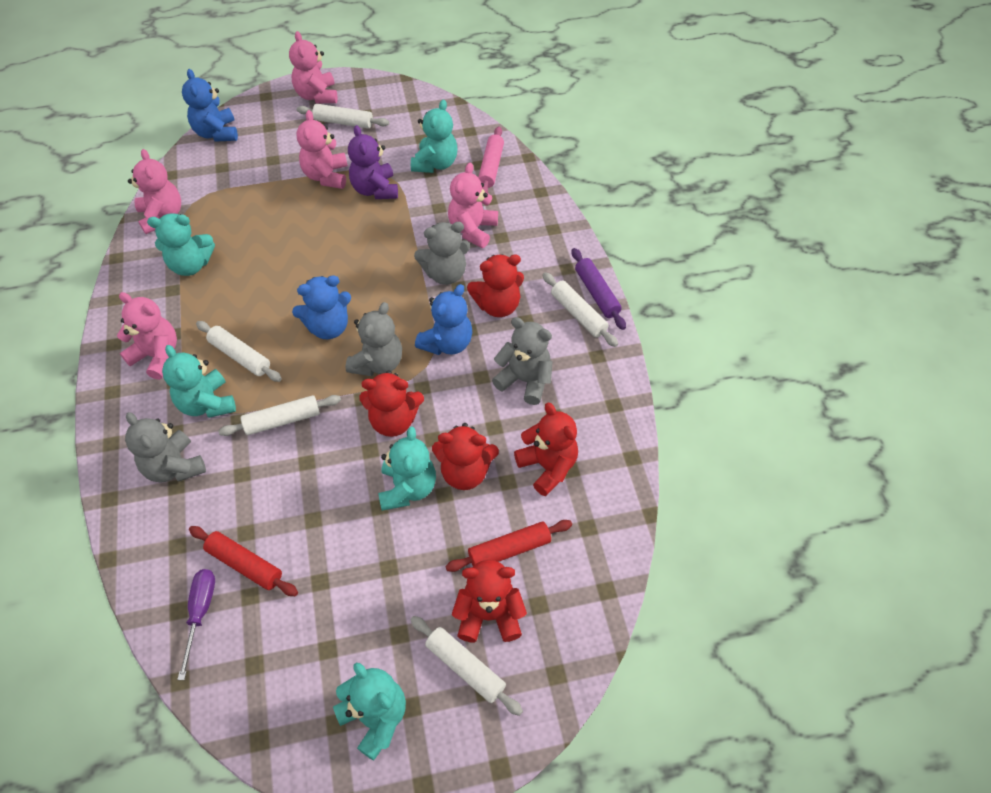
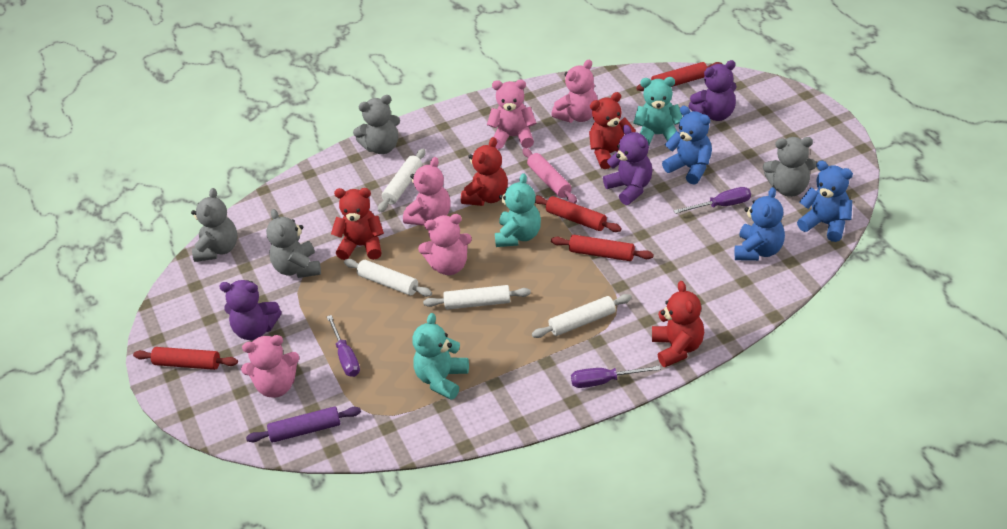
purple screwdriver: [177,569,215,680] = 1 -> [327,315,360,377] [571,365,661,388] [674,187,751,214] = 3
purple teddy bear: [348,125,398,199] = 1 -> [219,280,282,340] [603,125,653,205] [688,60,737,121] = 3
red rolling pin: [189,526,298,596] [445,520,572,572] = 2 -> [133,347,238,370] [535,195,622,232] [551,235,654,261] [636,62,722,91] = 4
red teddy bear: [359,370,424,437] [432,423,499,490] [452,560,527,643] [467,254,524,317] [514,403,578,496] = 5 -> [331,188,384,260] [461,137,508,206] [589,92,636,169] [652,281,704,367] = 4
turquoise teddy bear: [147,213,215,276] [162,345,236,418] [333,663,406,761] [378,427,436,511] [411,100,458,173] = 5 -> [412,313,469,400] [495,173,541,247] [633,77,682,145] = 3
white rolling pin: [196,321,282,382] [218,395,341,436] [297,104,389,129] [411,616,523,716] [542,272,618,347] = 5 -> [344,259,432,297] [378,148,425,212] [423,285,531,310] [532,294,632,338] = 4

